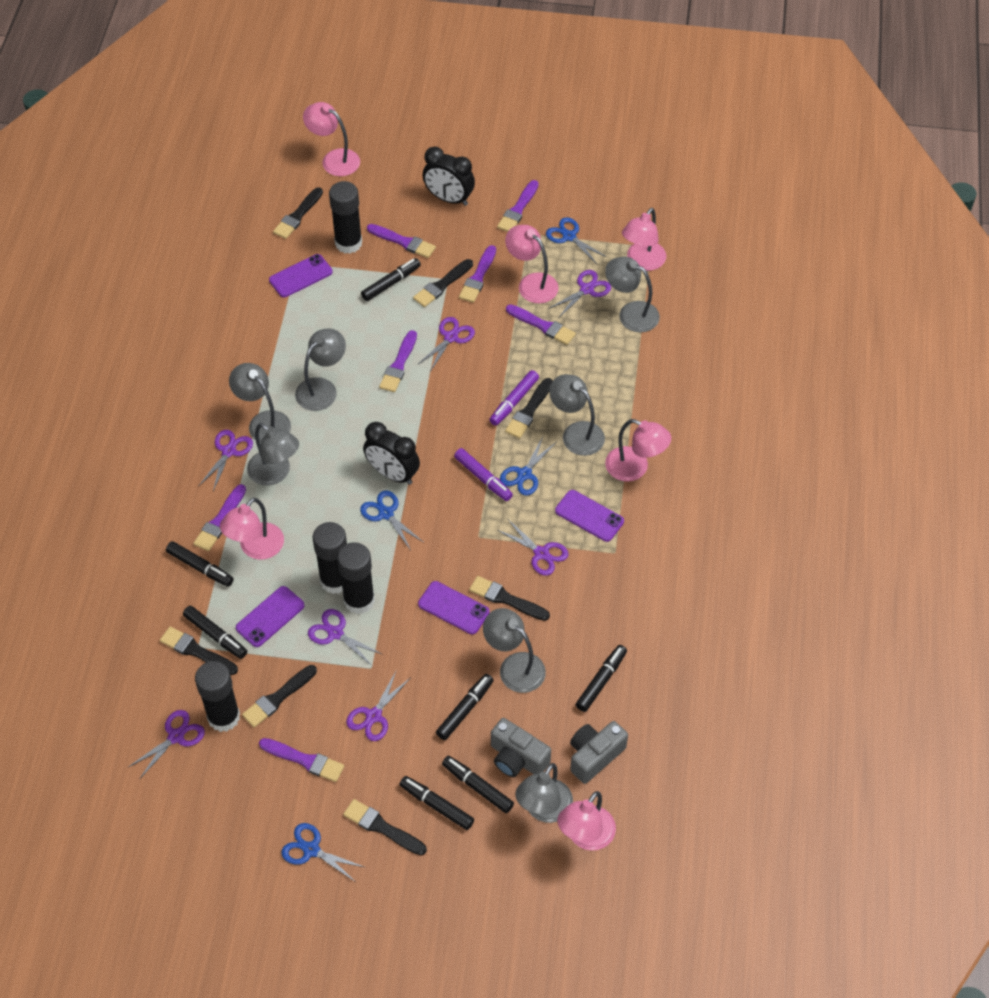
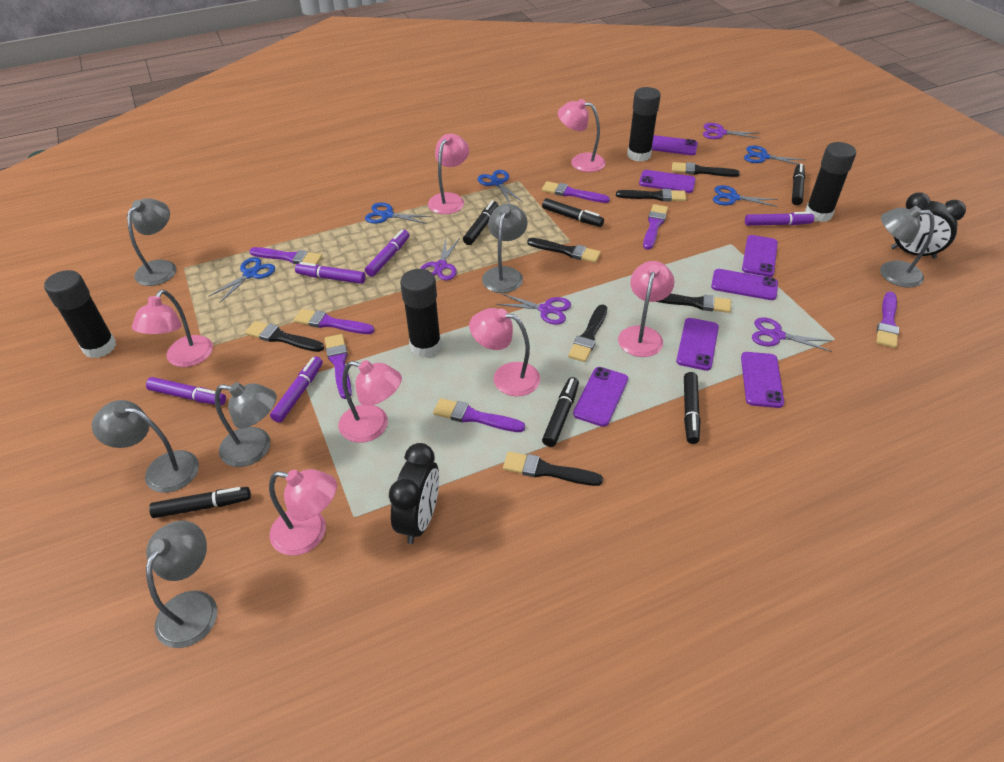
black marker: [166,541,234,587] [183,606,247,659] [361,258,421,301] [399,776,474,830] [436,674,494,740] [442,756,514,813] [576,645,627,712] = 7 -> [149,487,251,518] [463,201,499,245] [542,198,604,227] [542,377,579,447] [684,372,701,444] [792,164,805,205] = 6
blue scissors: [281,823,364,881] [360,491,423,549] [500,436,556,496] [546,218,608,264] = 4 -> [208,257,275,303] [365,203,431,224] [477,170,523,203] [713,185,778,207] [744,145,805,166] = 5
grey camera: [491,718,551,777] [570,721,628,784] = 2 -> none = 0
grey lamp: [229,363,291,443] [247,423,299,486] [295,329,346,411] [483,608,546,693] [515,763,573,823] [549,374,605,456] [605,257,660,332] = 7 -> [92,400,199,493] [127,198,176,286] [146,520,217,648] [215,382,277,467] [482,204,528,293] [880,206,934,288] = 6
pink lamp: [220,498,284,560] [303,102,360,176] [505,225,559,303] [557,791,616,851] [605,419,671,482] [622,208,666,271] = 6 -> [132,290,213,367] [269,469,337,556] [338,360,402,443] [428,134,469,214] [469,308,540,396] [558,99,606,172] [618,261,674,357] = 7
purple marker: [454,448,513,501] [490,370,539,426] = 2 -> [146,377,226,405] [270,356,323,423] [295,262,366,284] [365,230,409,277] [745,212,814,226] = 5
purple phone: [236,586,305,647] [269,254,333,297] [418,581,490,634] [555,490,624,542] = 4 -> [573,367,628,427] [639,170,696,193] [652,135,698,155] [676,318,719,371] [711,269,778,300] [741,352,784,408] [742,235,778,277] = 7
purple scissors: [128,710,205,778] [198,430,253,491] [308,609,382,666] [346,671,410,741] [417,317,475,372] [498,519,569,576] [548,270,611,317] = 7 -> [420,238,460,281] [496,293,571,325] [703,123,761,139] [752,318,832,352] = 4

